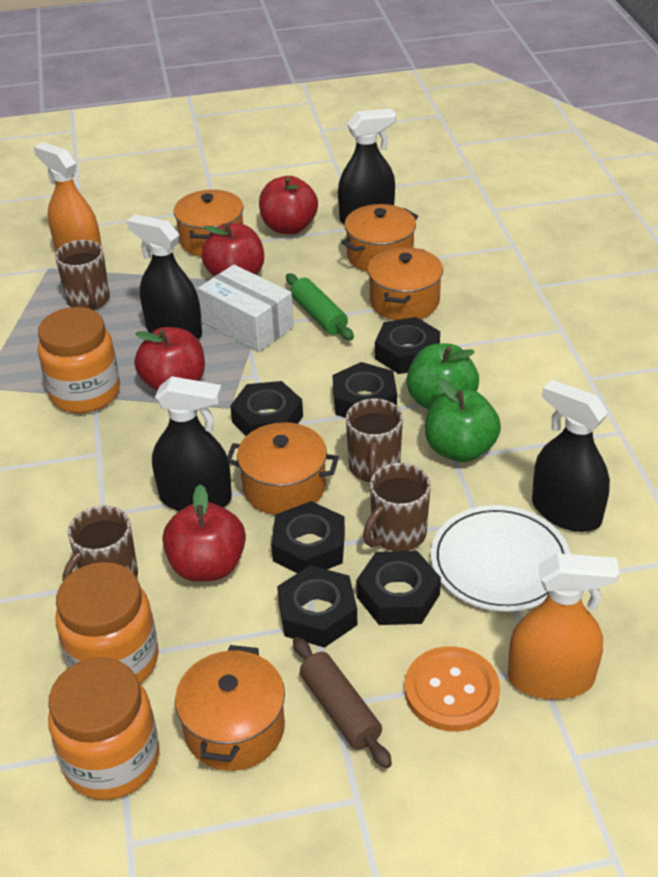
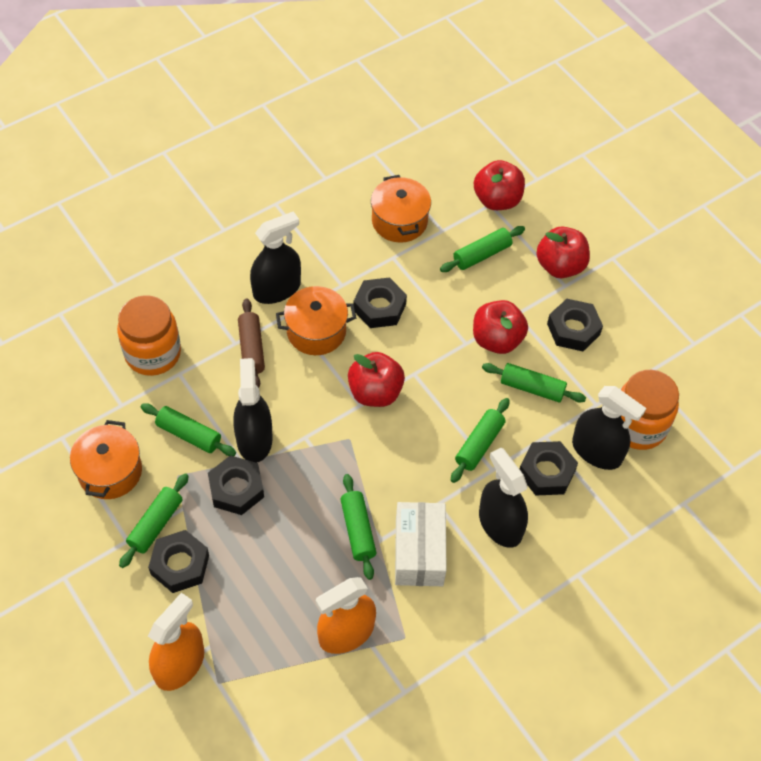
black nut: [230,381,303,436] [271,501,345,573] [277,565,357,648] [333,362,397,418] [356,551,441,625] [375,317,440,374] = 6 -> [148,530,209,593] [208,455,264,515] [353,277,407,328] [520,441,578,496] [547,299,603,351] = 5
brown mug: [55,240,110,310] [62,505,138,581] [346,398,403,482] [363,463,431,551] = 4 -> none = 0
green apple: [406,343,479,409] [425,379,501,462] = 2 -> none = 0
green rolling pin: [286,273,354,340] = 1 -> [119,473,189,568] [141,403,236,456] [340,474,376,580] [440,226,525,272] [450,398,510,483] [482,363,586,403] = 6
orange button: [405,646,500,732] = 1 -> none = 0
orange jar: [38,307,120,413] [48,657,160,800] [56,562,159,684] = 3 -> [117,295,181,376] [621,370,679,450] = 2
orange pot: [174,190,244,257] [175,645,285,771] [227,422,339,515] [341,204,418,272] [368,247,443,320] = 5 -> [70,420,142,499] [276,286,356,355] [371,175,431,243] = 3
white plate: [431,505,571,612] = 1 -> none = 0

